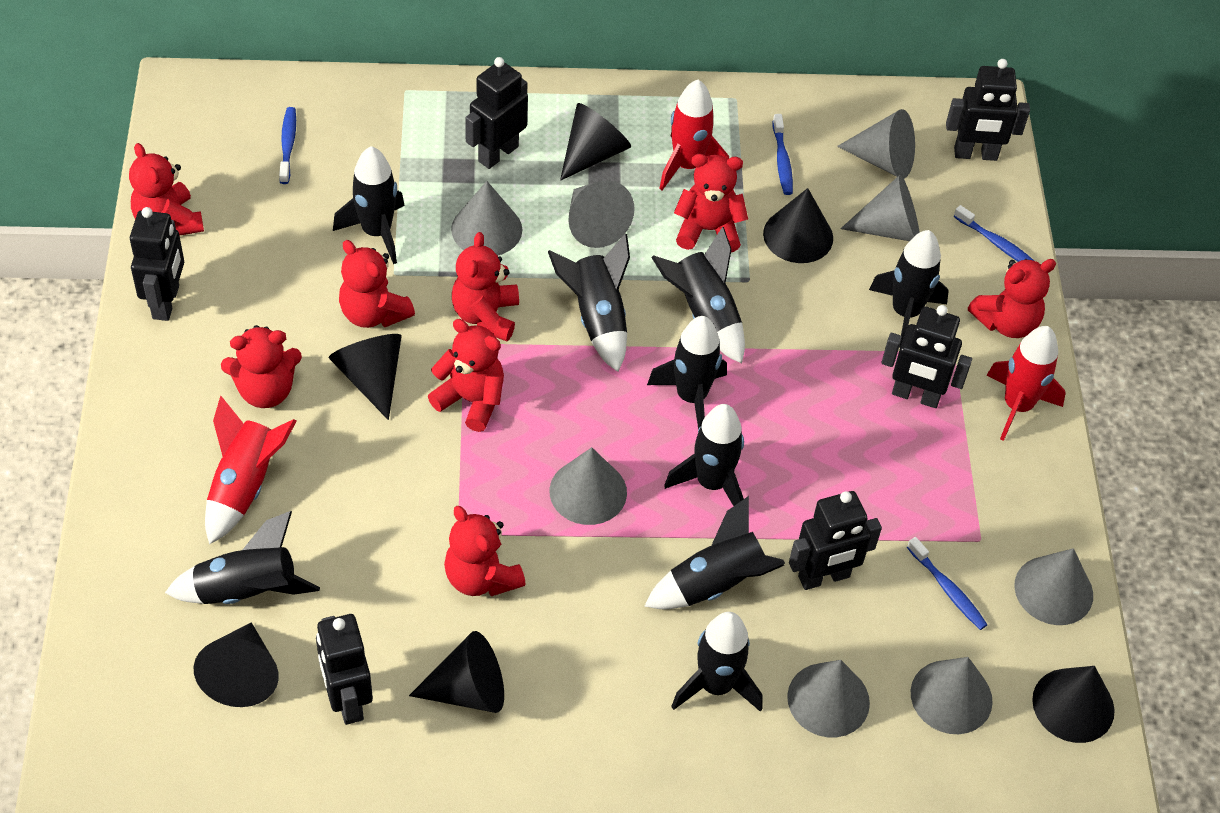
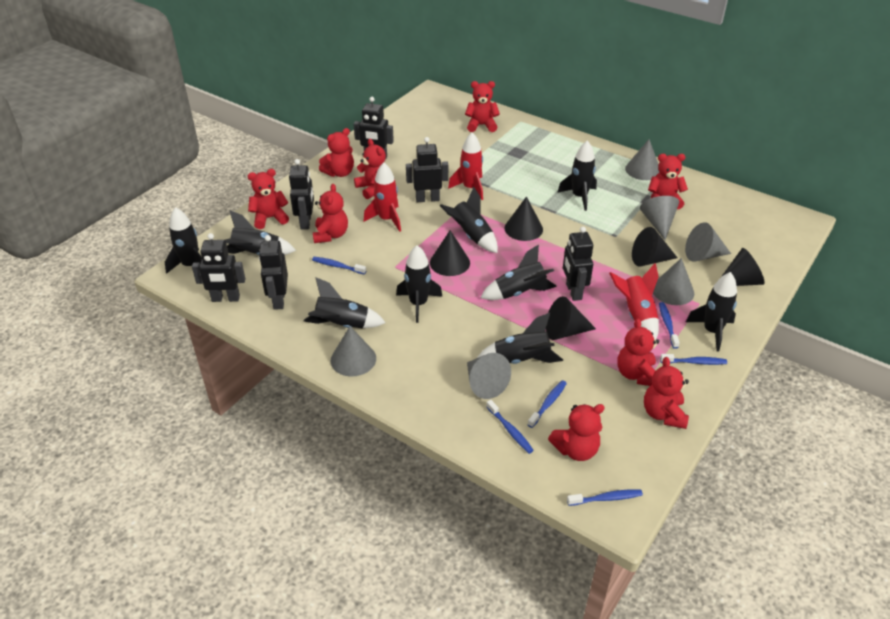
black cone: [194,622,279,707] [329,334,402,420] [409,631,504,713] [560,103,631,181] [763,188,833,263] [1032,666,1115,743] = 6 -> [430,230,470,276] [505,196,543,241] [546,296,596,340] [632,227,677,267] [721,248,765,286] = 5
blue toothbrush: [279,107,296,184] [773,114,793,195] [907,537,988,630] [954,205,1034,262] = 4 -> [312,257,366,274] [486,400,534,454] [527,380,567,428] [567,489,643,506] [659,302,680,349] [660,354,727,365] = 6
grey cone: [451,181,522,256] [549,447,627,525] [568,180,635,248] [787,660,870,737] [837,109,915,178] [840,175,920,241] [911,657,993,734] [1014,548,1093,625] = 8 -> [331,326,376,376] [467,353,511,399] [625,139,660,180] [640,196,679,240] [653,258,694,305] [685,223,731,262] = 6
red teddy bear: [129,143,204,236] [221,325,302,408] [339,240,415,328] [428,319,504,432] [444,506,526,596] [452,232,519,341] [674,154,748,252] [968,259,1056,338] = 8 -> [248,169,289,229] [313,184,348,243] [319,128,354,177] [354,139,386,199] [465,81,500,132] [548,404,605,461] [617,318,659,386] [644,357,689,429] [648,154,688,209] = 9

